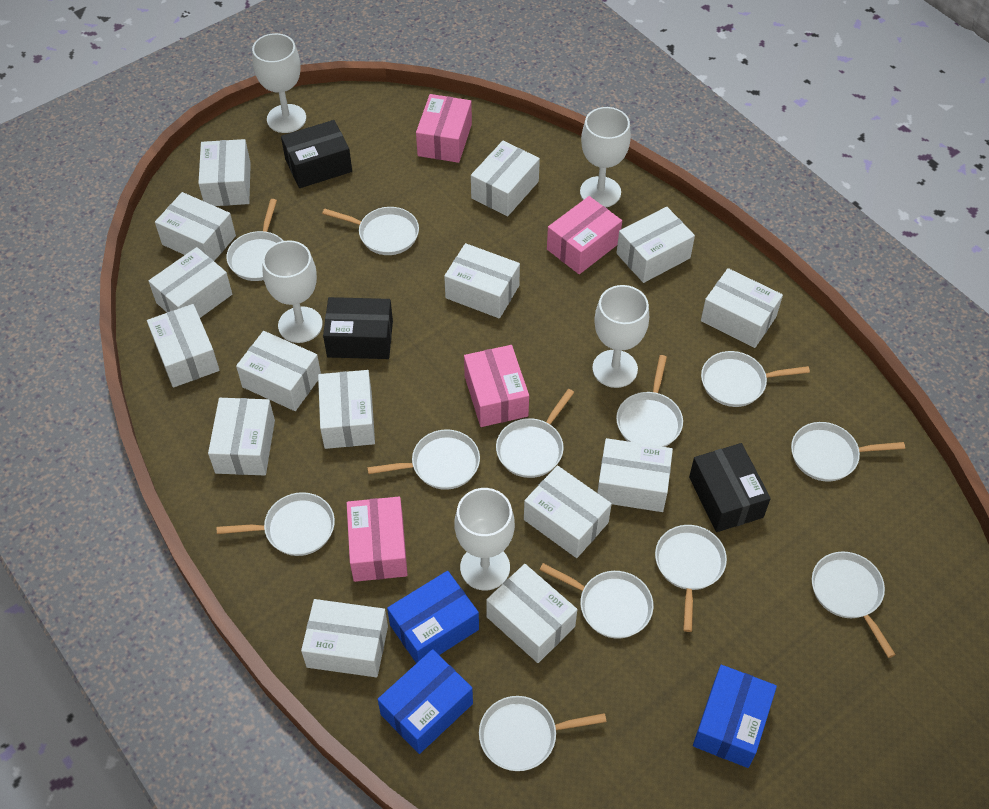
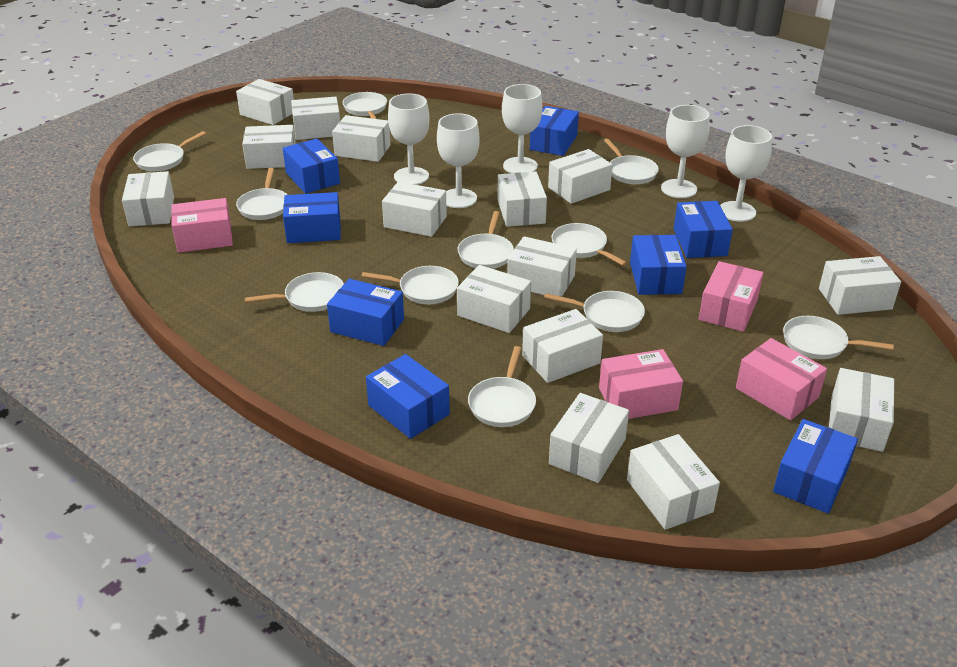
black box: [281,120,352,188] [323,297,393,359] [689,443,771,532] = 3 -> none = 0
blue box: [378,649,473,754] [387,571,479,663] [693,665,777,768] = 3 -> [283,139,340,194] [283,192,341,243] [327,279,404,346] [366,354,450,439] [530,106,579,156] [630,235,687,295] [674,201,733,258] [773,419,858,514] = 8
white pan: [217,492,335,556] [227,199,283,281] [322,207,419,255] [367,429,480,490] [479,696,607,771] [496,389,575,478] [540,563,653,639] [616,355,683,447] [655,525,727,632] [701,351,810,407] [791,422,905,482] [812,551,896,658] = 12 -> [133,131,206,172] [236,168,287,220] [245,272,344,312] [343,92,387,119] [361,266,459,304] [457,211,514,269] [468,346,536,427] [544,291,645,332] [551,223,627,266] [604,139,659,184] [783,316,894,359] = 11

